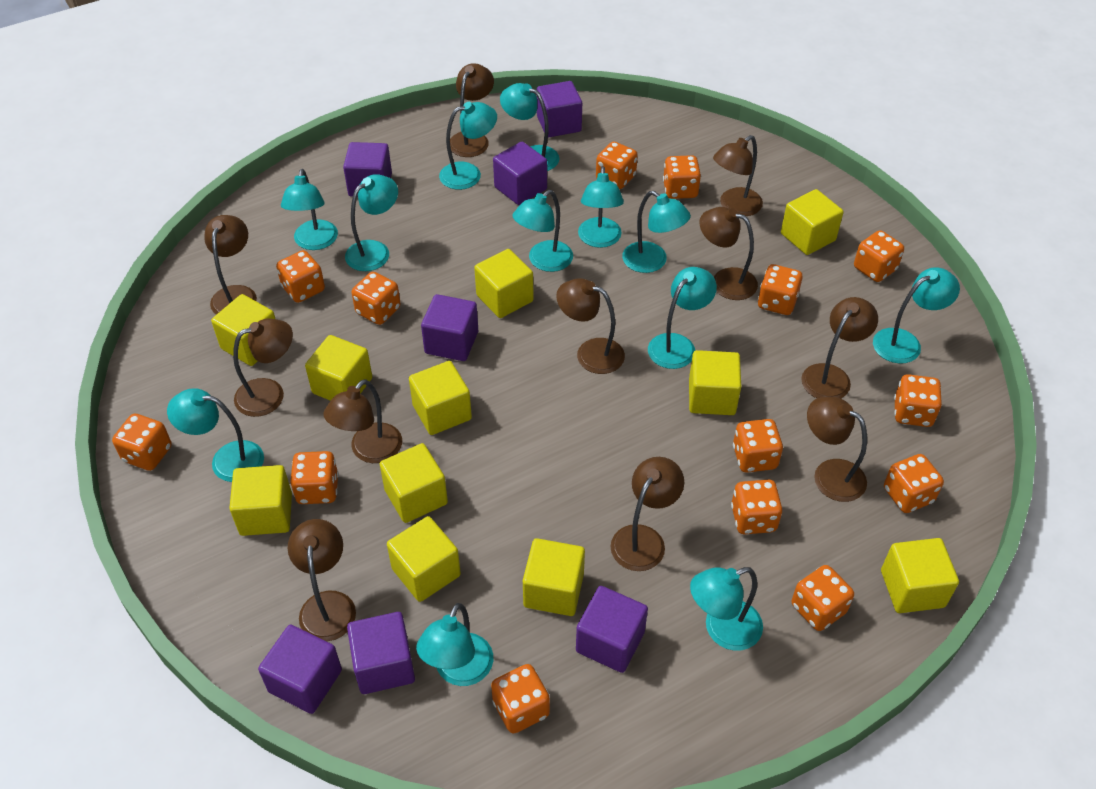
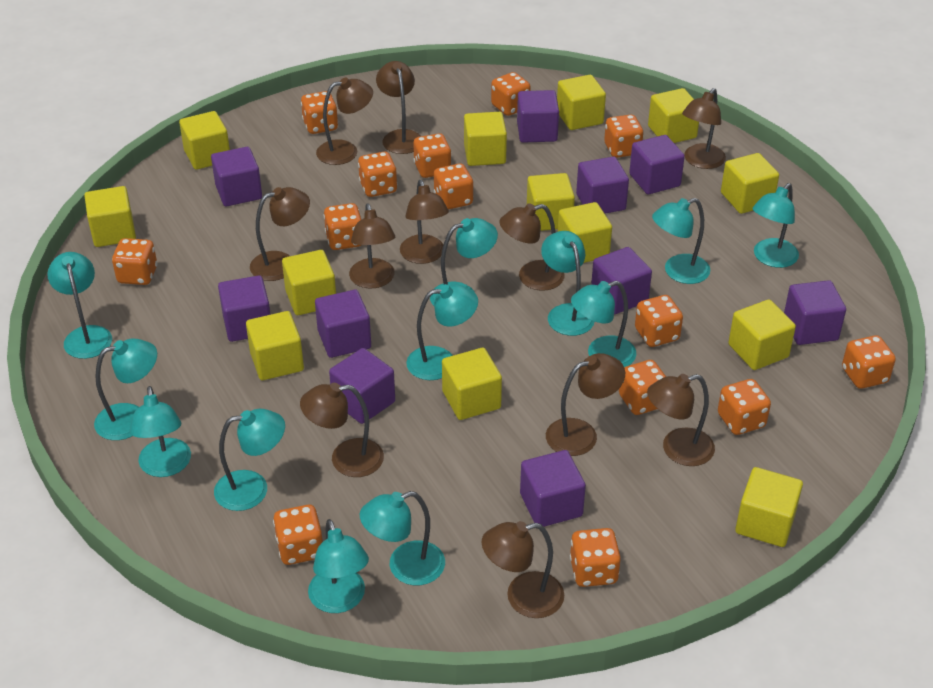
purple cube: [258,625,342,714] [343,142,392,197] [347,612,415,694] [421,294,478,361] [493,142,547,205] [537,81,582,137] [576,586,648,673] = 7 -> [211,147,262,206] [218,276,271,342] [315,290,371,358] [329,348,395,424] [517,90,559,143] [520,450,586,527] [576,157,629,214] [591,247,652,314] [629,135,685,194] [784,280,846,345] = 10
yellow cube: [211,294,275,366] [229,465,292,536] [305,335,372,401] [380,443,448,523] [387,516,461,602] [409,361,472,435] [474,249,534,318] [523,538,585,616] [689,350,741,415] [781,189,844,255] [881,538,959,613] = 11 -> [84,186,136,247] [179,111,230,170] [246,311,304,380] [282,250,336,315] [442,348,502,420] [464,112,507,166] [527,173,575,231] [557,75,606,130] [558,202,612,263] [648,88,699,143] [721,153,779,214] [728,299,796,370] [735,467,803,547] = 13

